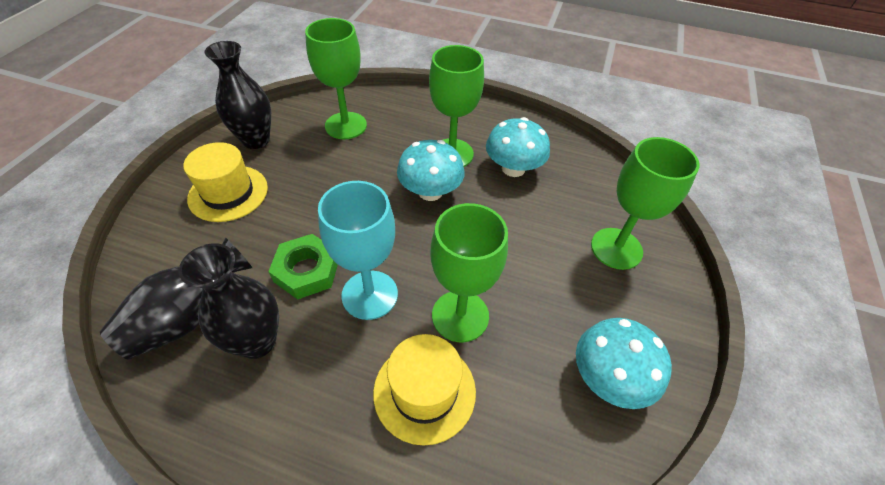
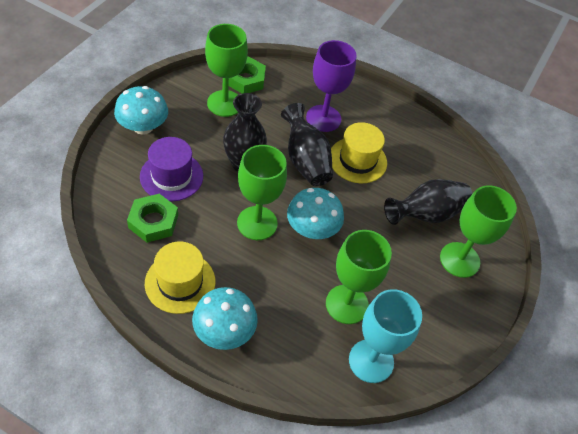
green nut: [268,234,338,300] = 1 -> [127,194,178,243] [229,56,266,93] = 2
purple goblet: none = 0 -> [306,40,357,132] = 1
purple hat: none = 0 -> [140,137,203,202] = 1

